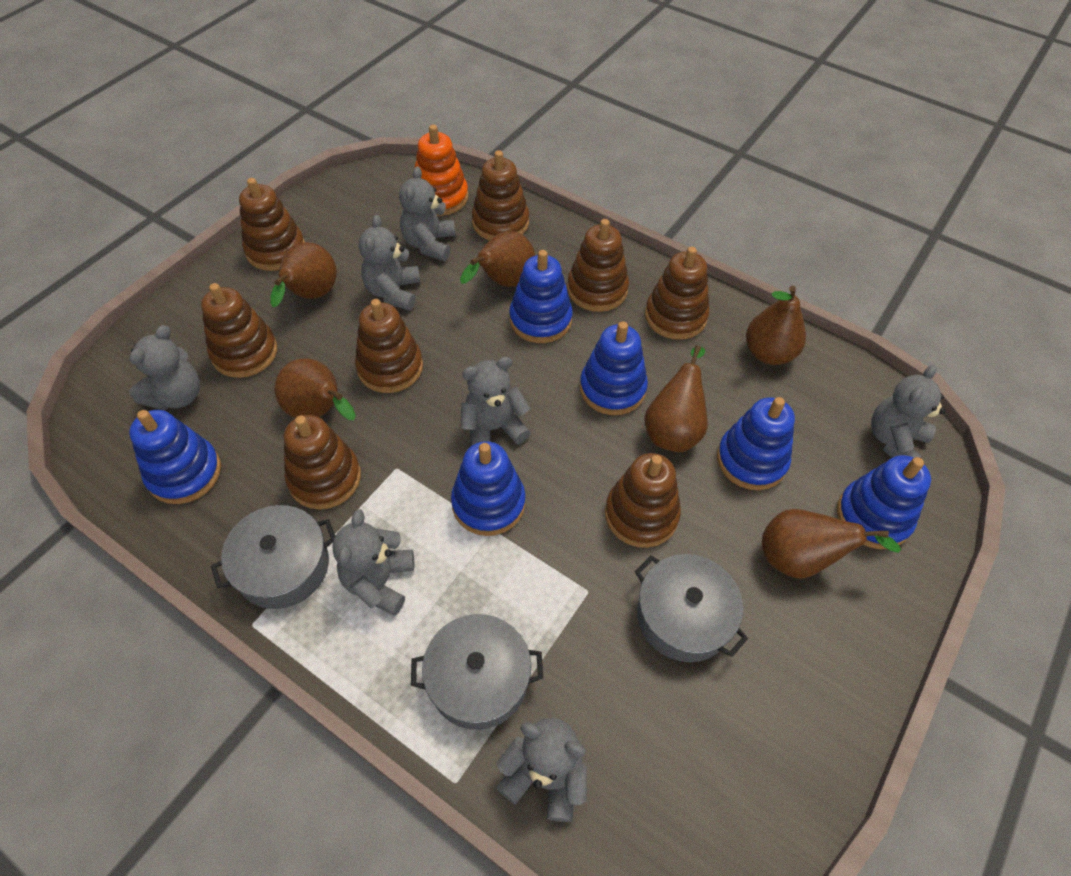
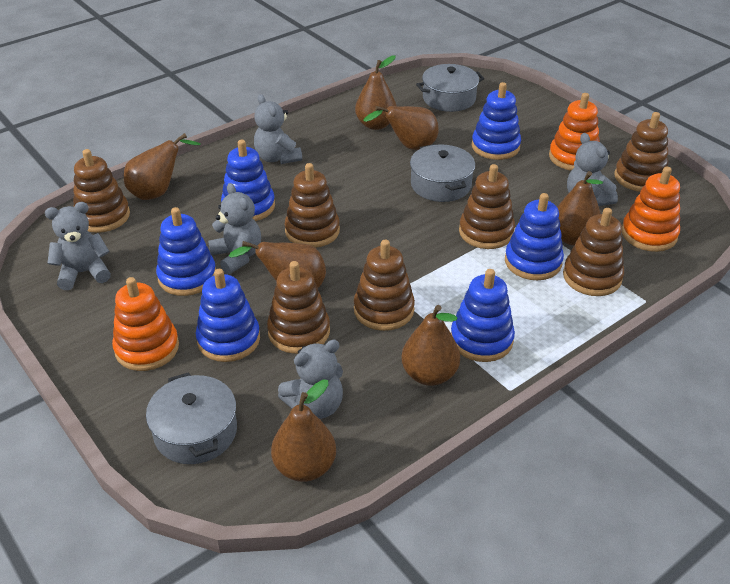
brown pear: [270,242,337,307] [274,358,356,420] [460,231,535,287] [644,345,708,452] [746,286,806,365] [762,509,901,579] = 6 -> [124,133,200,200] [229,241,326,288] [271,380,336,482] [355,55,397,130] [363,106,439,150] [401,305,460,386] [557,171,603,246] = 7
brown stacking toy: [201,283,277,378] [239,178,305,271] [284,415,361,510] [355,299,423,393] [472,150,529,240] [567,219,629,312] [605,453,681,548] [645,247,710,340] = 8 -> [73,149,130,233] [267,261,330,354] [285,163,340,248] [354,240,415,331] [459,164,515,249] [563,208,624,296] [615,112,669,192] = 7
grey teddy bear: [129,325,200,410] [332,509,414,616] [359,214,420,311] [399,166,455,261] [461,357,531,446] [497,718,587,822] [871,365,945,458] = 7 -> [45,202,111,290] [208,183,261,274] [254,94,302,164] [278,340,343,419] [567,133,618,206] = 5
orange stacking toy: [415,125,468,216] = 1 -> [112,277,179,371] [549,93,600,171] [622,167,680,252] = 3

